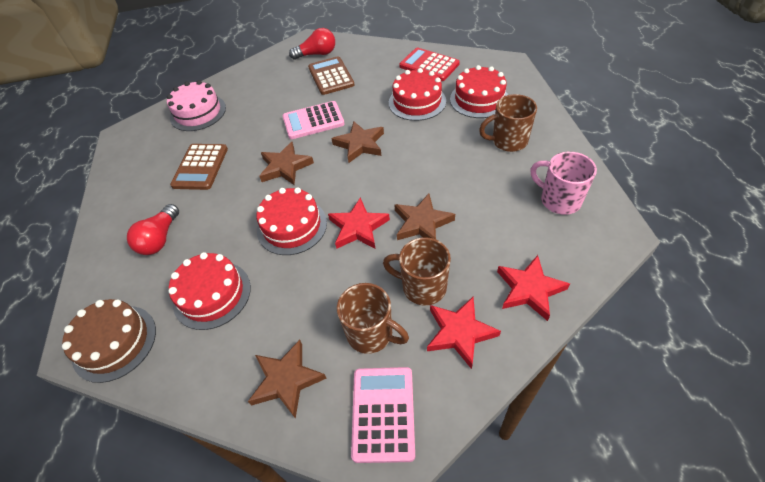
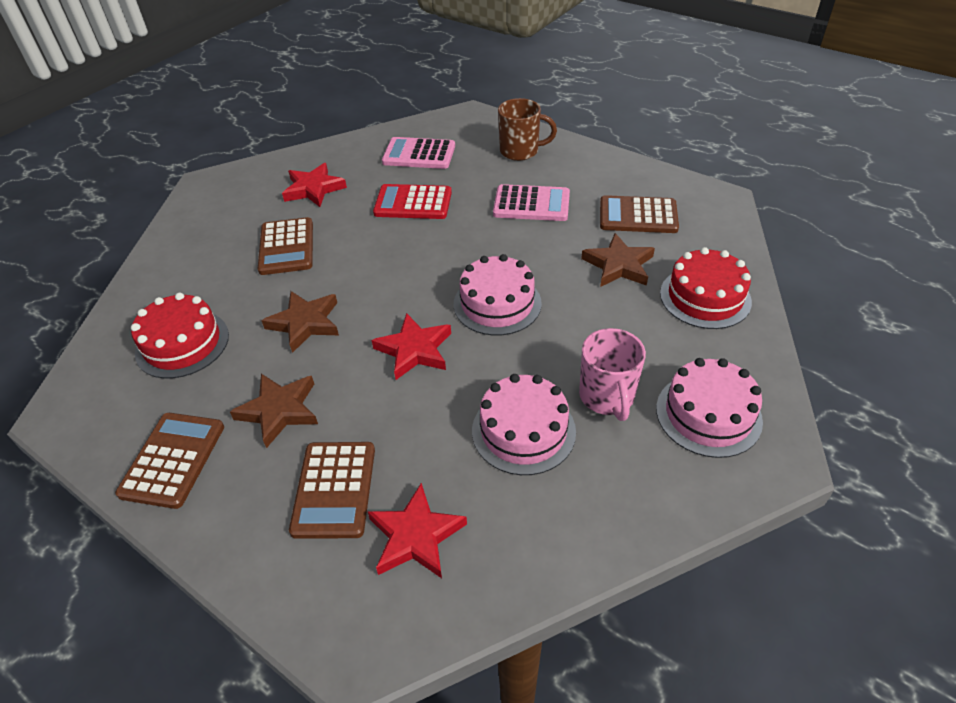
brown cake: [62,299,156,383] = 1 -> none = 0
brown calculator: [170,144,228,190] [308,56,354,95] = 2 -> [115,413,224,509] [257,217,313,275] [289,442,375,539] [600,195,679,233] = 4
brown mug: [337,283,409,354] [383,237,451,306] [479,94,537,152] = 3 -> [498,98,557,161] = 1
brown star: [248,340,327,419] [259,142,314,185] [331,121,384,163] [394,194,455,240] = 4 -> [230,374,318,448] [261,291,339,353] [581,233,655,287] = 3
pink cake: [167,80,226,131] = 1 -> [453,254,542,336] [472,374,576,475] [656,358,763,458] = 3
red cake: [168,252,251,330] [257,188,327,255] [389,68,446,121] [450,65,508,118] = 4 -> [131,293,229,379] [660,247,752,329] = 2
red light bulb: [127,204,179,255] [289,28,335,60] = 2 -> none = 0

